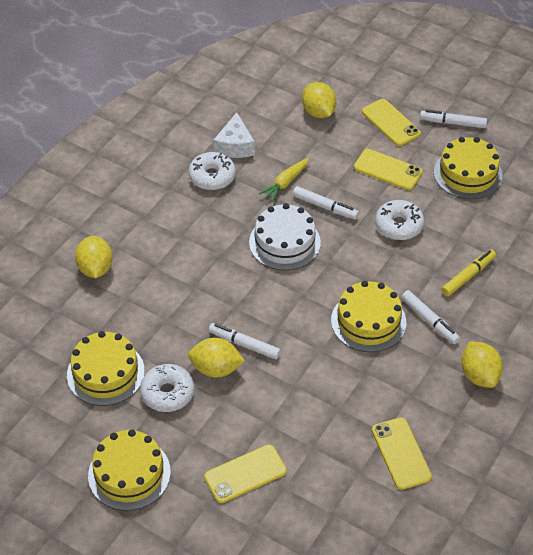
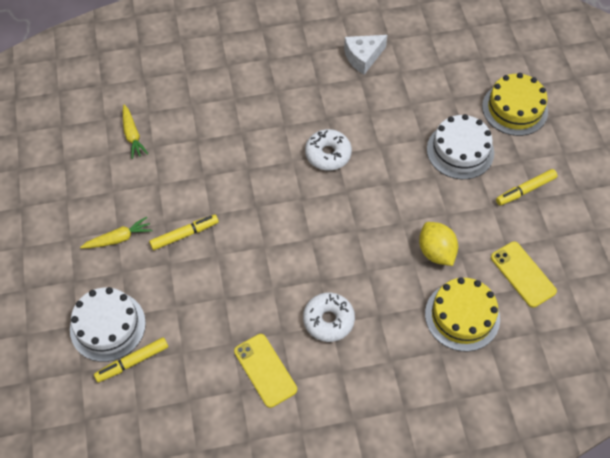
white cake: [249,203,321,271] = 1 -> [70,287,146,362] [427,114,494,179] = 2
white donut: [140,364,194,412] [189,152,236,190] [375,200,424,240] = 3 -> [303,293,355,342] [305,129,352,171] = 2
white marker: [209,323,281,359] [293,186,359,219] [401,290,460,344] [420,110,487,128] = 4 -> none = 0
yellow cake: [67,331,145,406] [88,429,171,511] [331,281,406,352] [434,137,502,199] = 4 -> [425,277,500,352] [482,73,548,136] = 2
yellow carrot: [259,158,309,202] = 1 -> [80,217,152,248] [123,105,148,159] = 2
yellow lemon: [75,236,113,278] [188,338,245,377] [302,82,336,118] [461,341,503,388] = 4 -> [419,222,458,266] = 1
yellow marker: [441,249,496,296] = 1 -> [94,337,168,382] [149,215,219,250] [496,169,557,205] = 3
yellow phone: [204,445,287,503] [354,149,423,190] [362,99,421,146] [372,418,432,490] = 4 -> [234,334,297,408] [491,242,557,308] = 2

